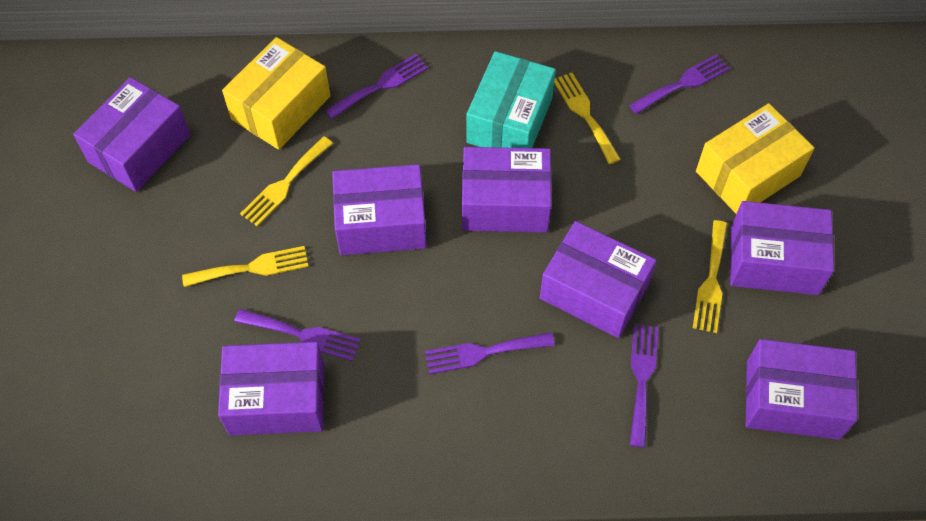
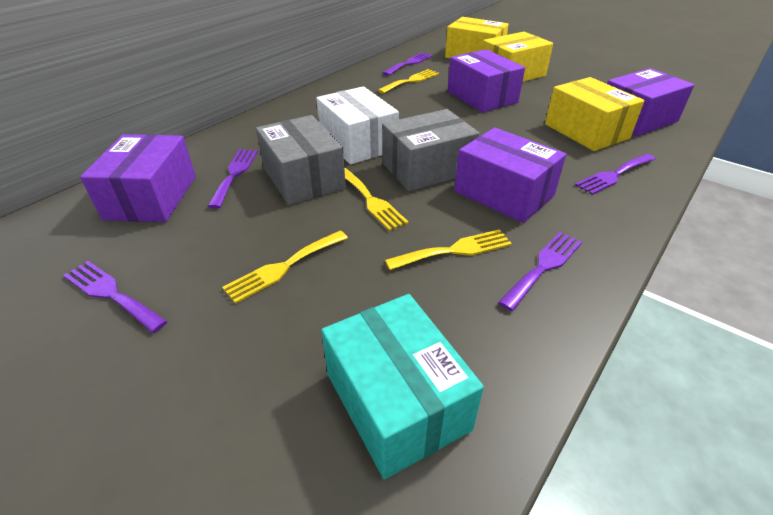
grey box: none = 0 -> [256,115,346,205] [382,109,480,191] = 2
purple box: [73,77,190,192] [218,342,324,436] [332,164,427,255] [462,147,552,233] [540,221,657,338] [730,201,834,295] [746,339,858,440] = 7 -> [80,134,196,222] [447,49,525,112] [454,128,566,223] [607,68,694,136] = 4
white box: none = 0 -> [316,86,399,164] = 1
yellow box: [222,37,331,150] [696,103,814,214] = 2 -> [445,17,509,58] [482,32,553,82] [545,77,645,151] = 3

